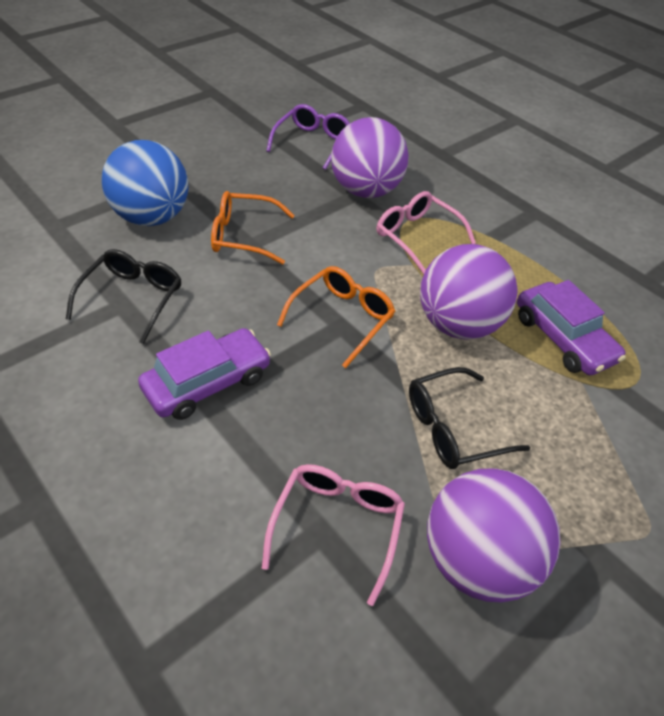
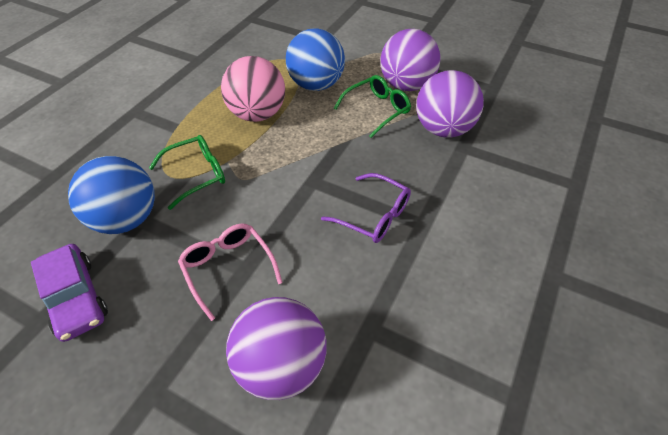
black glasses: [66,249,181,344] [409,367,530,469] = 2 -> none = 0
blue ball: [102,140,188,226] = 1 -> [68,156,155,234] [286,28,345,91] = 2
green glasses: none = 0 -> [149,135,225,210] [334,75,411,138] = 2
orange glasses: [211,191,295,265] [277,266,395,368] = 2 -> none = 0
pink ball: none = 0 -> [221,56,285,122] = 1
pink glasses: [262,464,405,606] [377,191,476,274] = 2 -> [178,223,283,321] = 1
purple car: [138,328,271,420] [517,280,626,375] = 2 -> [31,244,108,342] = 1

